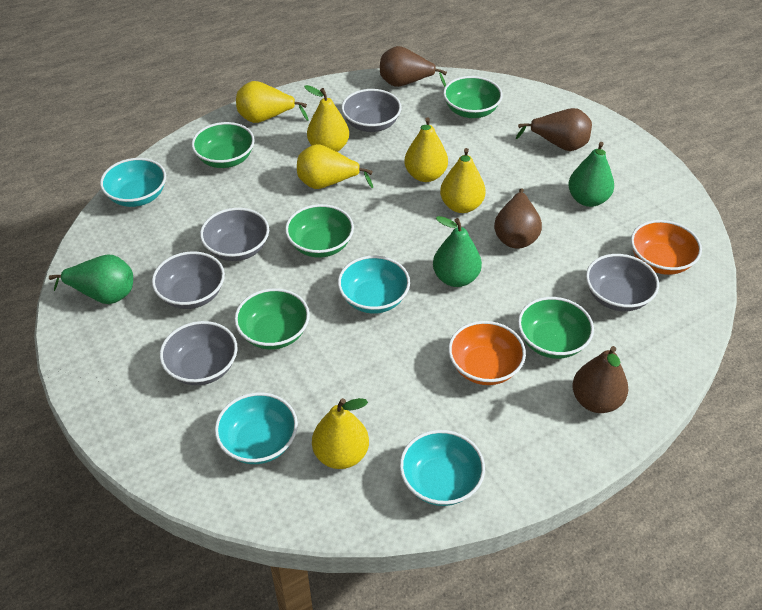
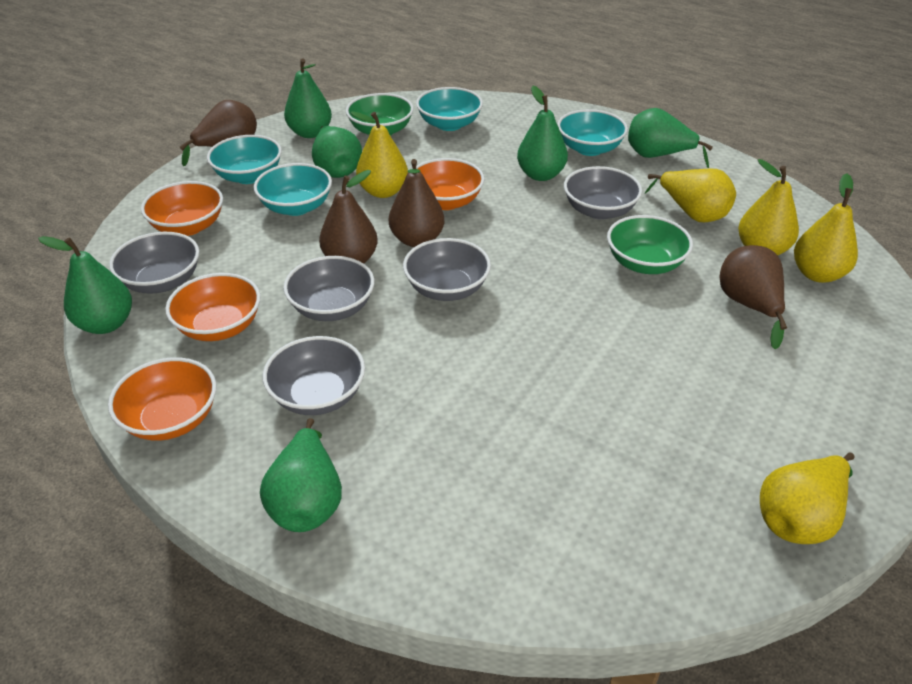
green bowl: [192,122,255,168] [234,288,310,350] [285,204,354,258] [443,76,503,118] [518,297,594,359] = 5 -> [346,93,414,136] [607,215,693,274] = 2
green pear: [49,255,133,304] [433,216,482,287] [568,142,614,207] = 3 -> [38,236,132,334] [260,418,342,532] [284,58,332,138] [312,126,362,178] [517,86,568,181] [628,108,713,168] = 6
orange bowl: [448,321,526,385] [631,220,702,275] = 2 -> [108,357,217,441] [141,181,223,236] [165,273,261,341] [416,158,485,210] = 4
yellow pear: [236,81,309,123] [297,144,373,189] [304,85,349,152] [312,398,369,469] [404,118,448,182] [440,148,486,213] = 6 -> [350,111,408,198] [645,169,736,222] [738,159,799,256] [760,452,854,544] [794,174,858,283] = 5

